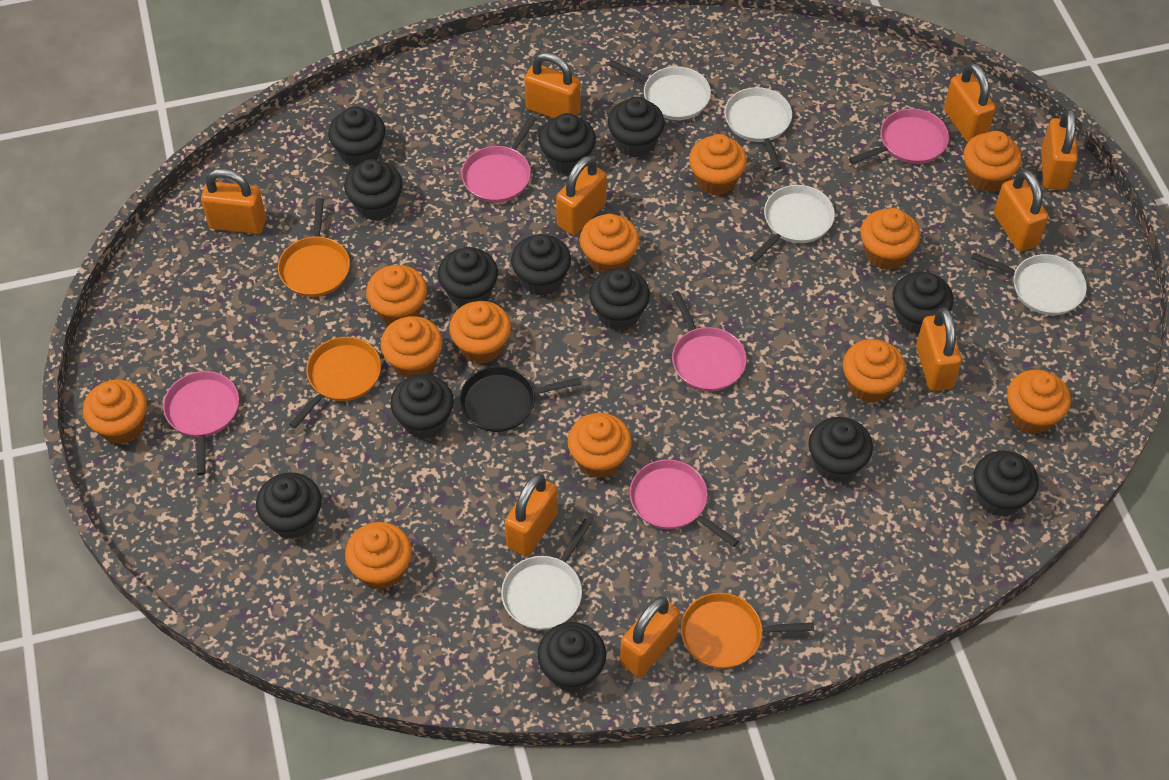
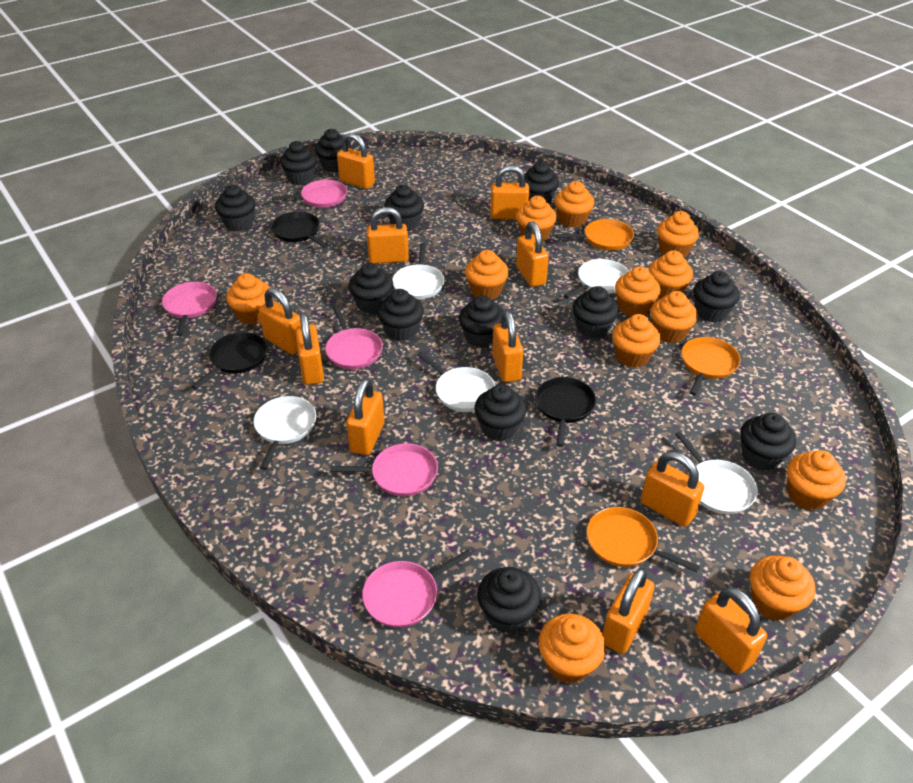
black pan: [460,366,581,432] = 1 -> [191,332,267,389] [271,212,328,248] [535,377,596,447] = 3
orange padlock: [201,168,266,234] [505,474,558,557] [524,52,581,118] [556,156,607,235] [620,597,680,677] [916,308,962,391] [944,63,996,143] [994,169,1048,251] [1041,108,1078,190] = 9 -> [259,288,301,355] [295,313,324,385] [337,133,375,189] [346,379,385,455] [367,207,409,264] [490,165,529,219] [492,310,523,382] [516,221,549,287] [603,568,655,654] [641,452,705,527] [695,587,767,674] = 11

